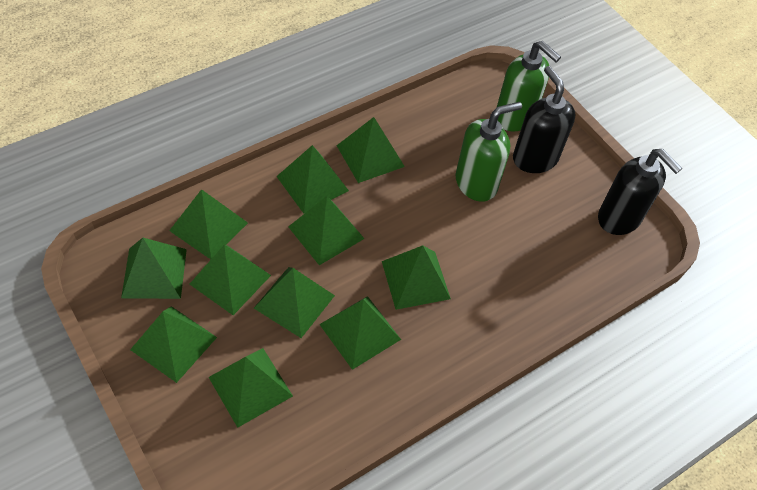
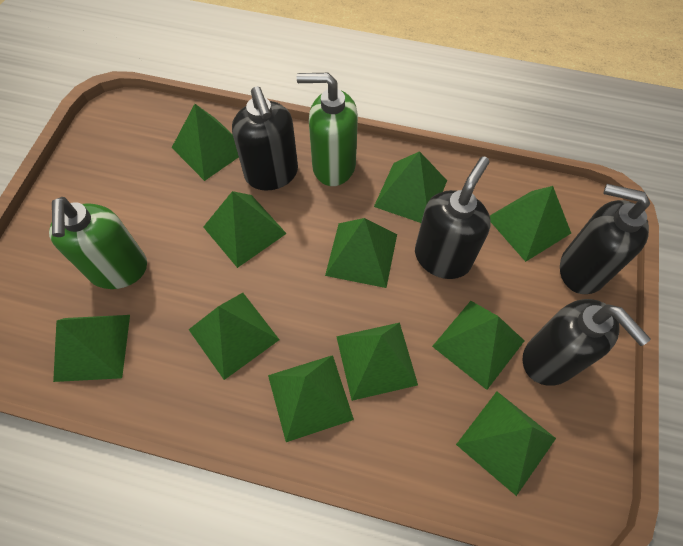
black soap dispenser: [513,66,575,173] [598,149,682,235] = 2 -> [232,86,298,191] [415,156,491,279] [522,299,651,386] [560,184,650,294] = 4

